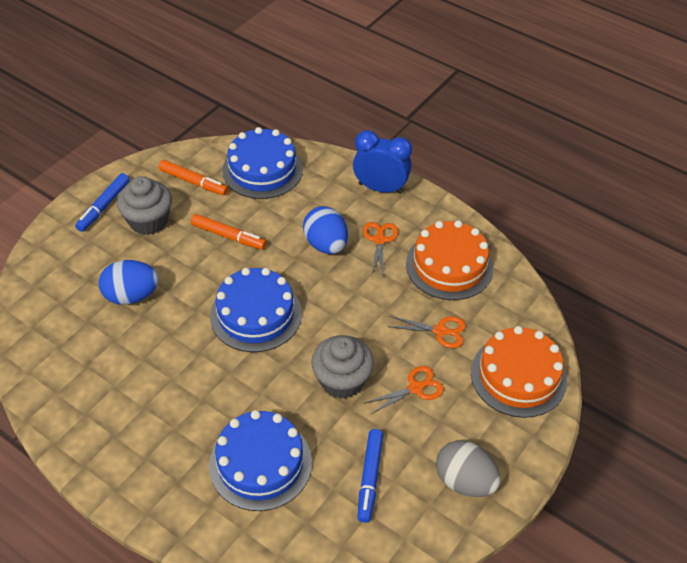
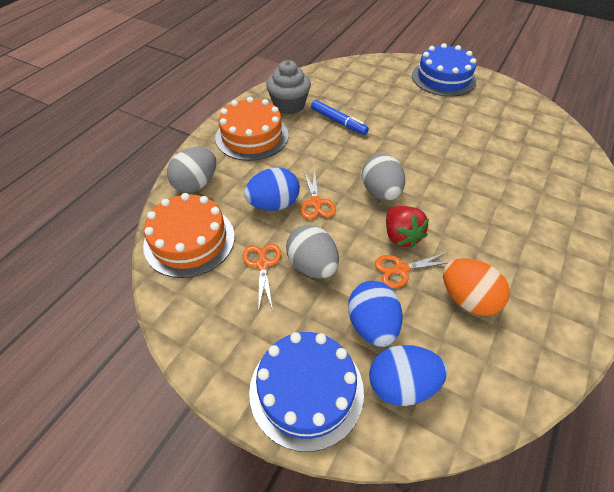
blue cake: [209,410,312,511] [210,268,302,352] [222,127,303,199] = 3 -> [249,332,364,452] [412,43,477,97] = 2
blue clock: [353,130,412,194] = 1 -> none = 0
blue egg: [99,260,159,305] [303,206,348,254] = 2 -> [244,168,300,211] [348,281,403,347] [369,345,448,406] = 3
blue marker: [75,173,130,232] [357,429,383,523] = 2 -> [311,100,369,135] = 1
grey cupcake: [117,176,172,235] [311,335,374,399] = 2 -> [266,60,311,114] = 1
grey egg: [436,440,500,497] = 1 -> [167,147,216,193] [286,225,339,279] [362,154,405,201] = 3
orange egg: none = 0 -> [443,258,510,316] = 1
orange marker: [159,160,228,196] [191,214,266,250] = 2 -> none = 0
red strawberry: none = 0 -> [386,206,429,248] = 1

